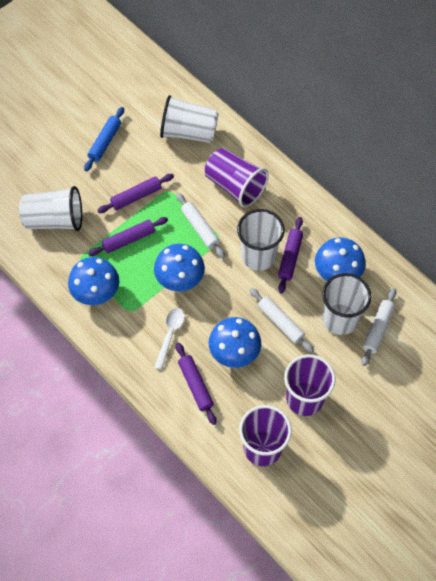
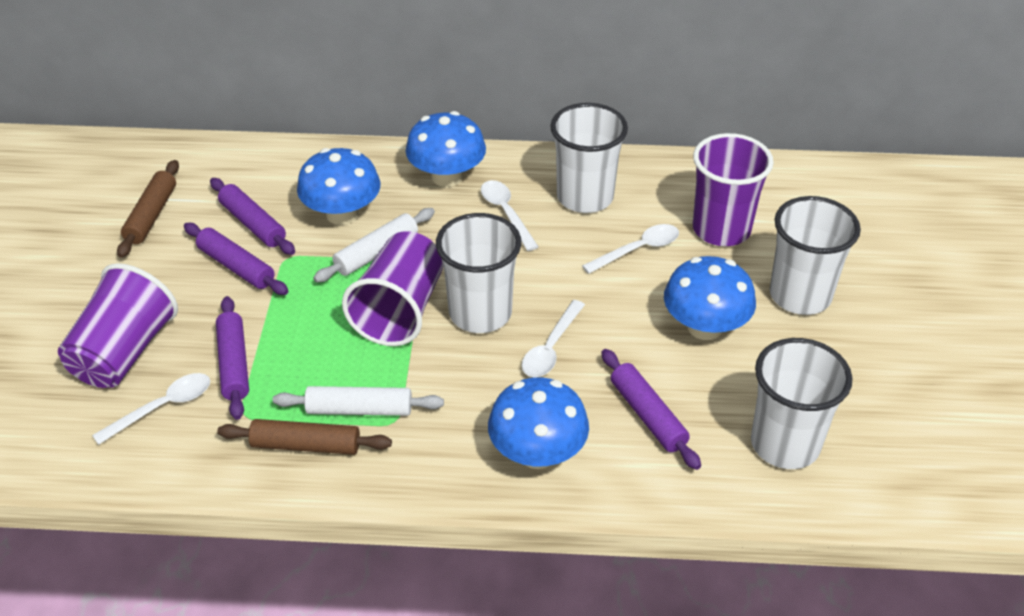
blue rolling pin: [84,107,124,171] = 1 -> none = 0
brown rolling pin: none = 0 -> [117,160,179,258] [217,419,392,455] = 2
white rolling pin: [176,193,225,258] [250,288,314,353] [361,288,396,366] = 3 -> [273,386,444,416] [313,208,435,282] = 2
white spoon: [154,308,185,370] = 1 -> [92,373,210,445] [481,180,539,251] [522,300,585,377] [582,224,679,274] = 4

